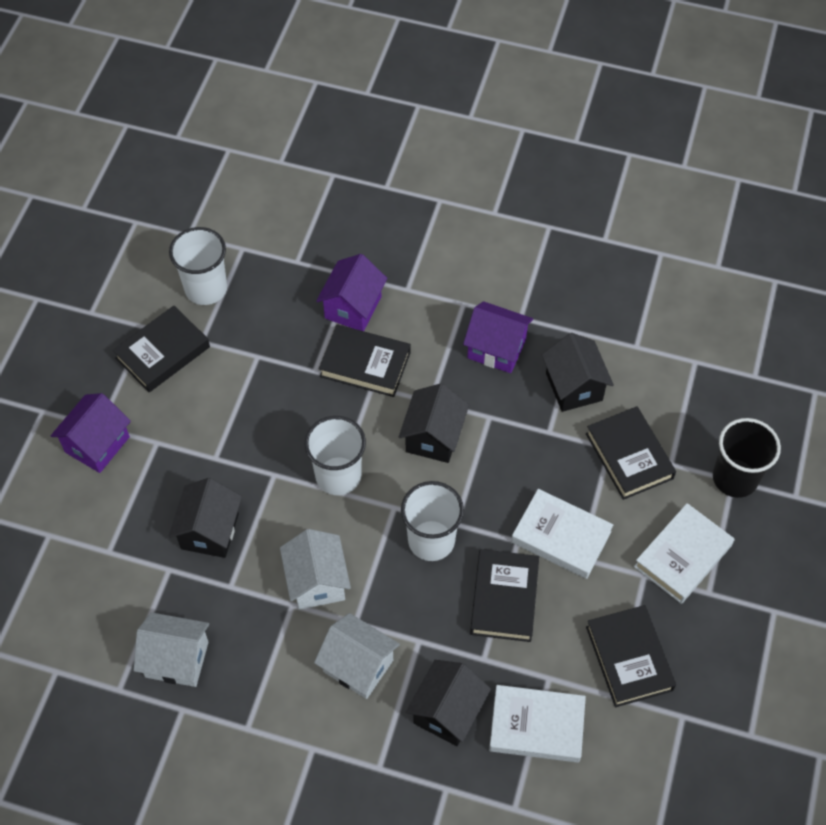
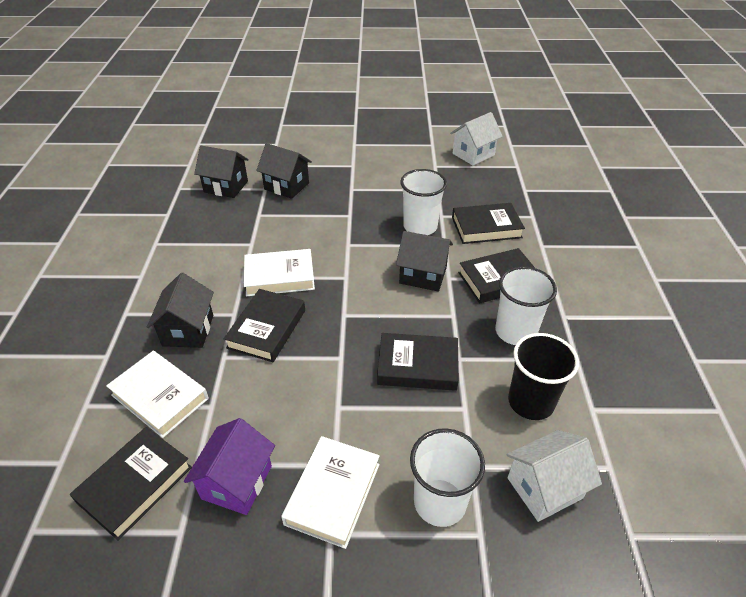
purple house: [51,393,131,473] [316,254,388,331] [463,301,533,373] = 3 -> [184,418,275,515] = 1
white house: [133,612,209,687] [280,529,351,610] [314,613,400,699] = 3 -> [450,112,503,166] [506,430,602,522] = 2

